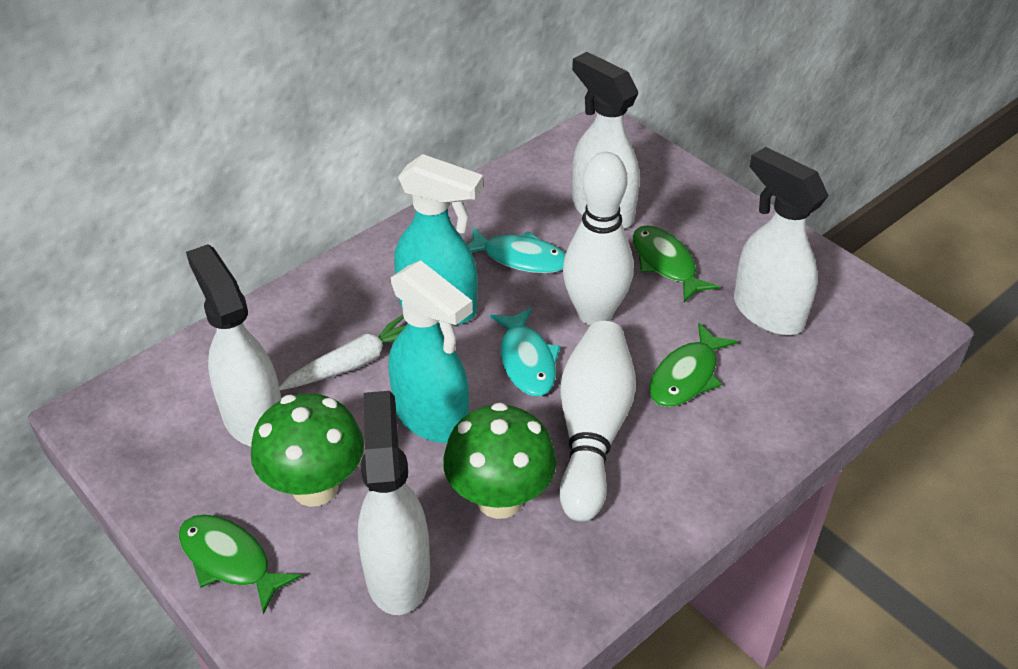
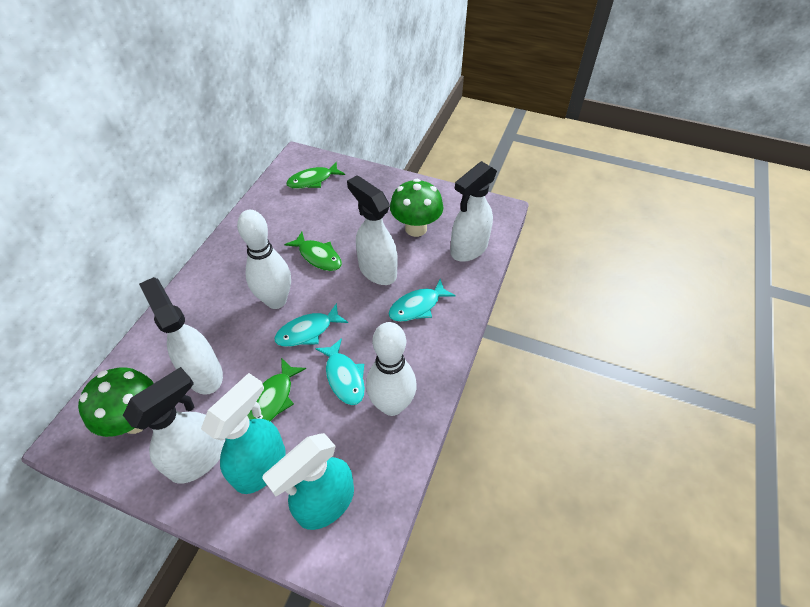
turquoise fish: [468,227,565,273] [489,307,561,396] = 2 -> [274,303,348,347] [315,338,365,405] [389,279,456,322] = 3
white carrot: [279,315,406,390] = 1 -> none = 0

